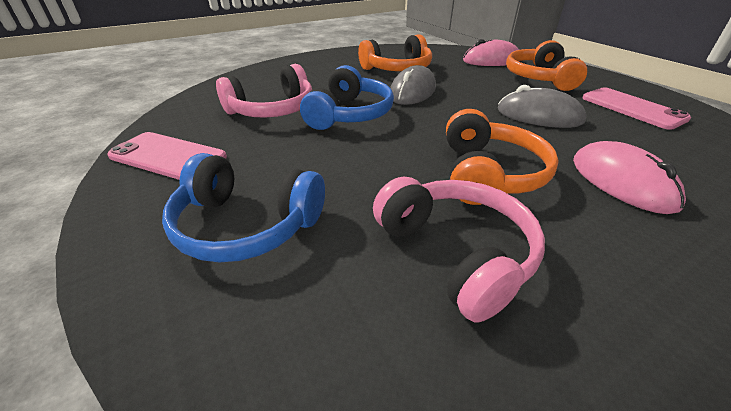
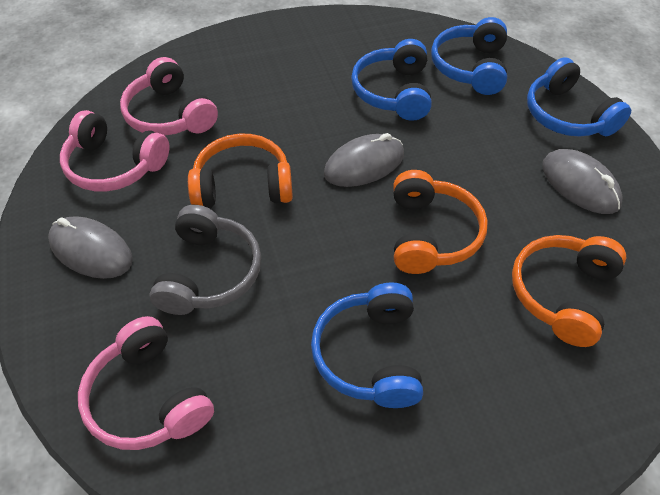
blue headphones: [162,153,325,263] [300,65,394,130] = 2 -> [311,282,423,408] [351,39,432,121] [431,17,507,95] [527,57,631,137] = 4
grey headphones: none = 0 -> [149,205,261,315] = 1
grey mouse: [390,65,436,105] [498,85,587,128] = 2 -> [48,216,133,279] [324,133,404,187] [542,149,623,214] = 3
pink headphones: [216,64,312,118] [373,177,545,323] = 2 -> [60,110,169,192] [78,316,214,450] [120,57,218,136] = 3
pink mouse: [463,39,519,66] [573,141,686,214] = 2 -> none = 0
pink phone: [107,132,227,180] [582,87,691,130] = 2 -> none = 0

